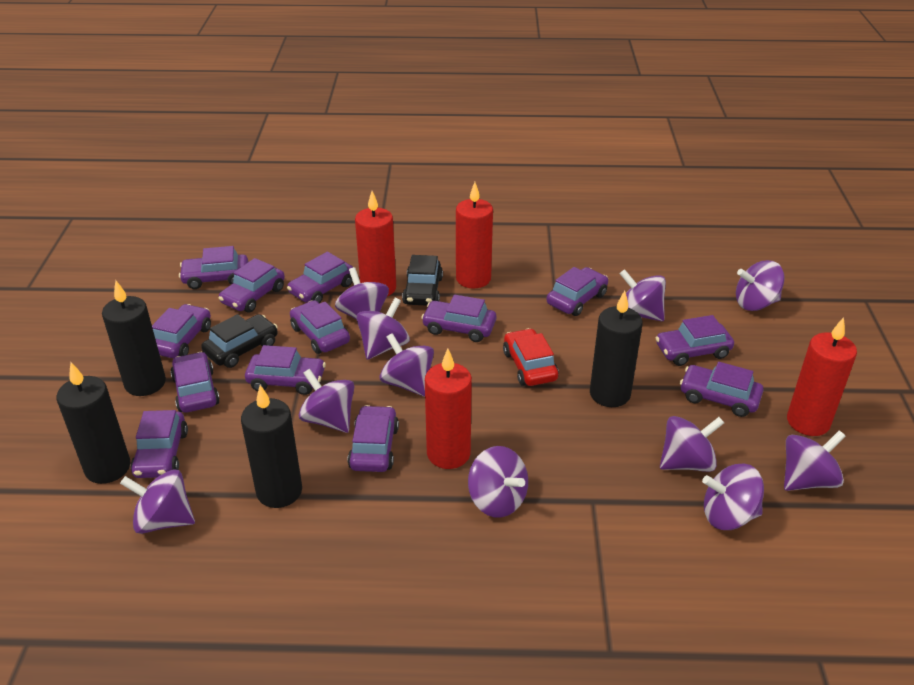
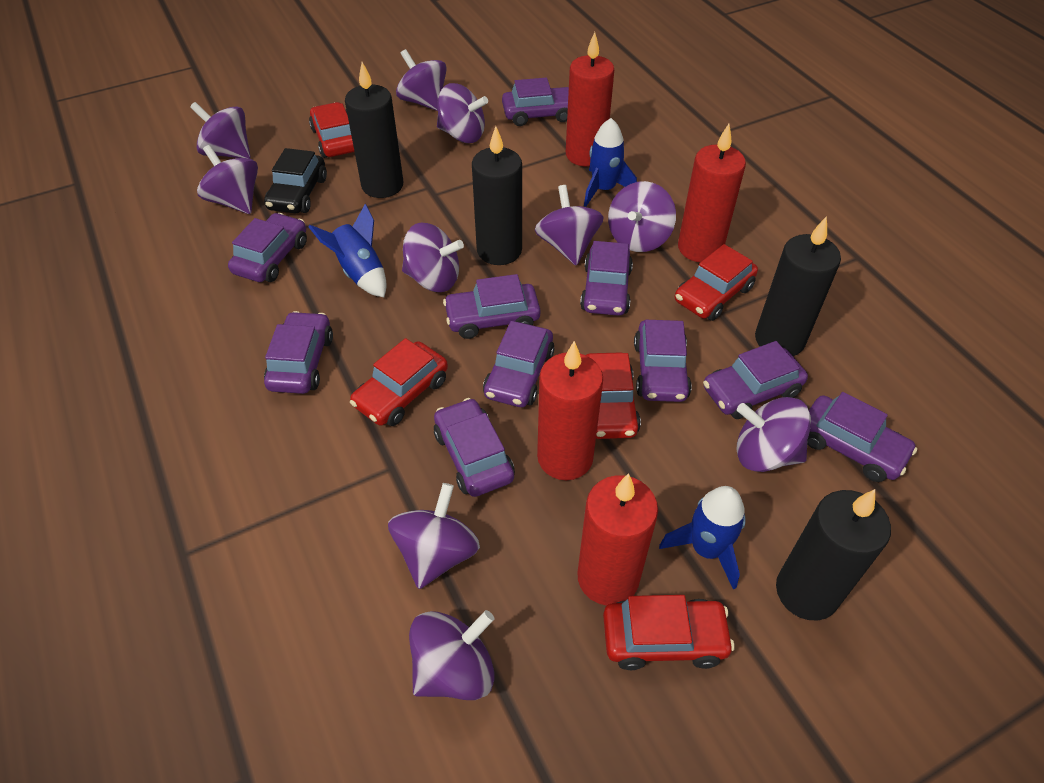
black car: [201,314,278,368] [402,255,443,305] = 2 -> [264,148,327,213] = 1
blue rocket: none = 0 -> [308,203,387,297] [584,118,637,207] [659,486,746,590] = 3
purple car: [131,410,188,478] [152,304,211,358] [170,352,220,413] [179,246,248,289] [218,258,285,313] [245,345,326,395] [287,252,353,303] [290,300,350,354] [347,405,399,472] [421,295,496,342] [546,267,608,316] [656,315,734,366] [680,362,763,417] = 13 -> [228,213,307,282] [264,311,333,394] [434,398,515,497] [443,274,540,339] [483,321,554,407] [502,78,569,126] [580,241,633,316] [634,320,692,402] [703,341,808,419] [807,392,917,482] = 10
purple spinning top: [120,469,195,534] [299,369,354,433] [335,267,389,320] [356,298,410,360] [380,333,434,396] [468,446,528,518] [619,269,666,321] [660,416,724,472] [702,464,764,530] [736,260,785,311] [784,431,846,491] = 11 -> [190,102,251,159] [197,145,258,214] [388,483,480,589] [396,49,447,111] [402,223,464,292] [409,610,495,700] [437,83,488,143] [535,185,604,266] [608,181,676,252] [736,397,811,472] = 10
red car: [503,328,559,386] = 1 -> [309,102,354,158] [350,338,448,426] [586,352,641,439] [603,595,734,670] [675,244,758,321] = 5

